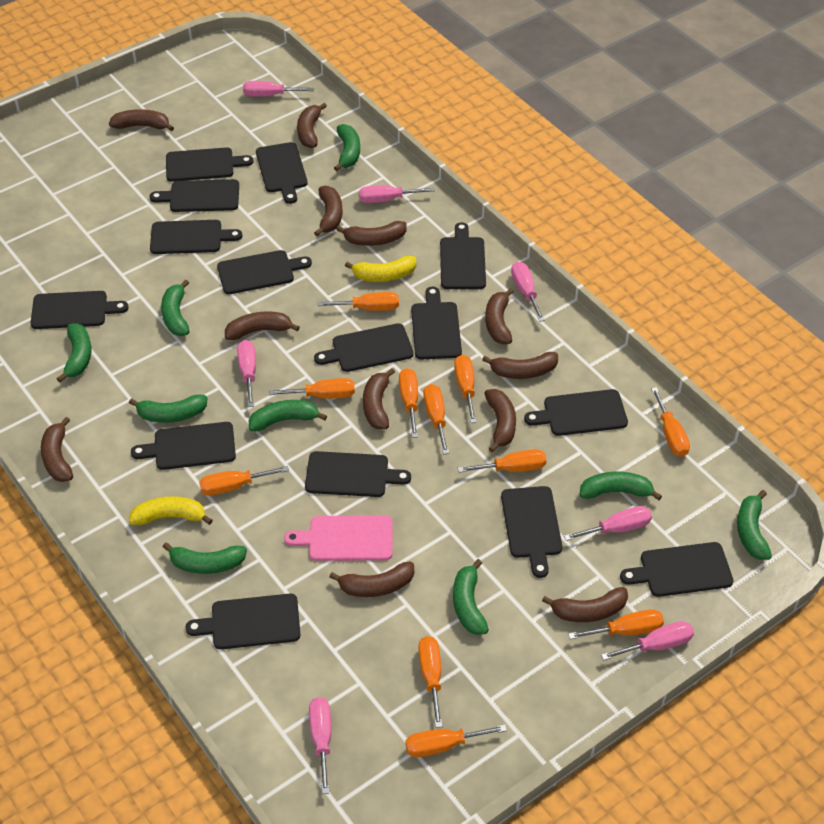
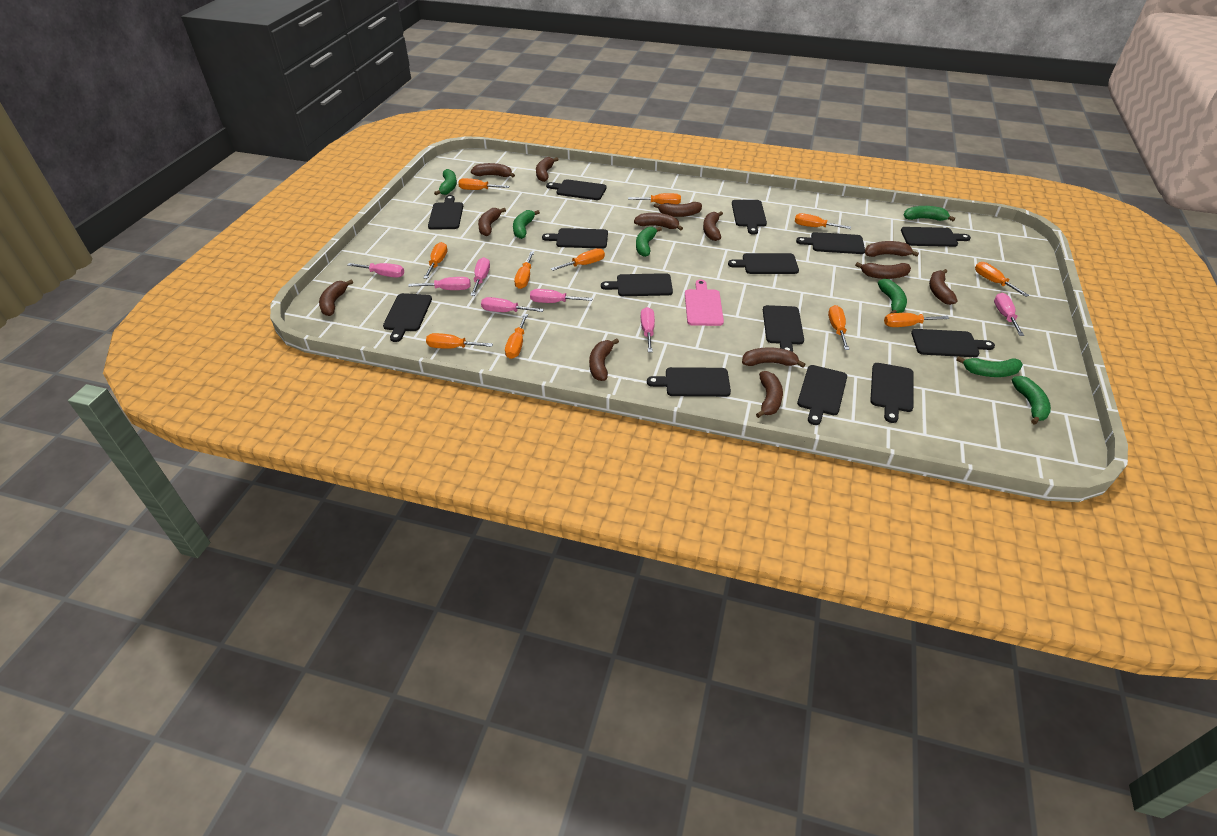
black cutting board: [31,291,129,329] [131,422,236,470] [150,179,239,212] [150,220,243,254] [166,148,254,182] [185,594,301,649] [217,250,312,294] [256,142,308,204] [305,451,411,497] [314,323,414,372] [411,287,462,359] [440,222,486,289] [501,486,563,578] [524,389,628,436] [620,542,733,597] = 15 -> [383,293,432,342] [428,195,463,230] [542,228,608,248] [546,179,607,200] [601,273,673,296] [647,367,731,397] [728,253,799,274] [732,200,767,235] [763,305,804,352] [796,232,865,254] [797,365,847,425] [870,363,913,423] [901,227,971,247] [911,329,995,357] = 14
brown banana: [41,417,73,482] [109,109,174,131] [225,311,300,340] [297,103,327,148] [314,186,342,236] [329,561,414,597] [336,221,407,246] [363,368,395,429] [482,352,558,379] [484,389,516,453] [485,288,514,344] [542,587,628,622] = 12 -> [319,279,353,316] [471,163,515,177] [478,208,506,236] [536,157,559,182] [589,338,619,381] [634,213,683,231] [654,202,702,217] [703,211,723,241] [742,347,805,368] [756,371,783,418] [855,262,911,279] [865,241,919,257] [929,269,957,305] = 13
green banana: [57,323,92,383] [129,394,208,423] [161,280,190,336] [163,542,247,574] [249,400,327,432] [334,124,360,171] [453,559,489,635] [579,472,662,500] [737,490,772,560] = 9 -> [434,169,457,195] [513,210,540,239] [636,227,662,257] [878,279,907,313] [904,206,955,221] [956,356,1023,377] [1012,376,1051,425] = 7
yellow banana: [129,496,213,525] [345,256,416,282] = 2 -> none = 0

